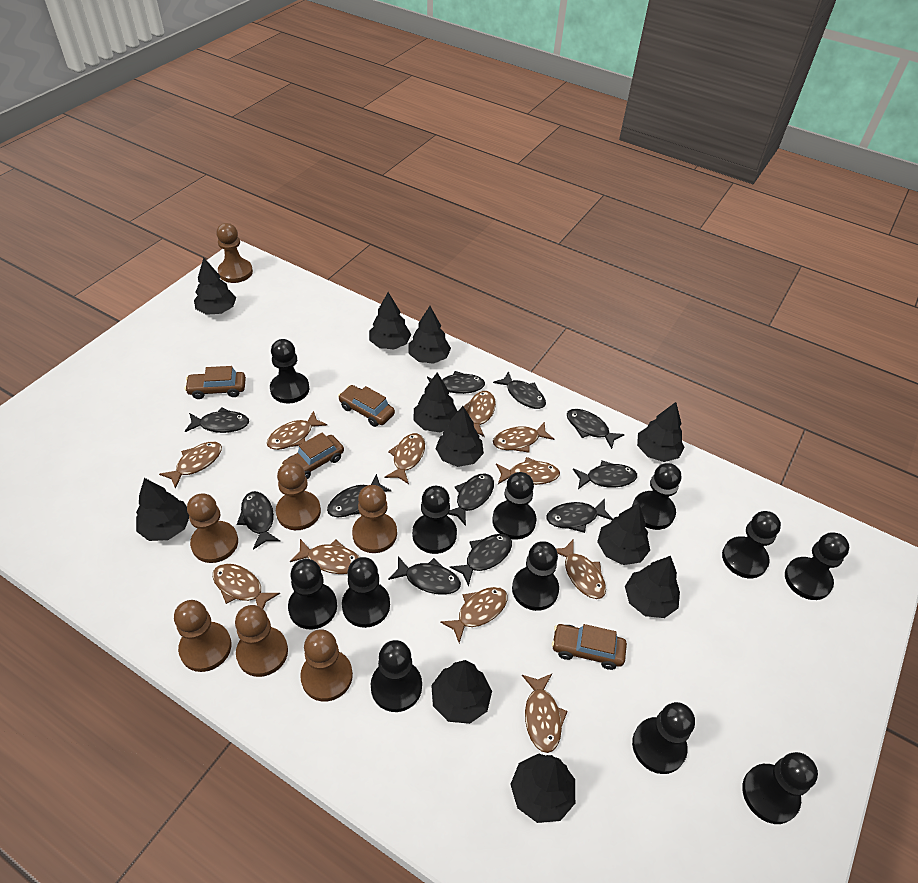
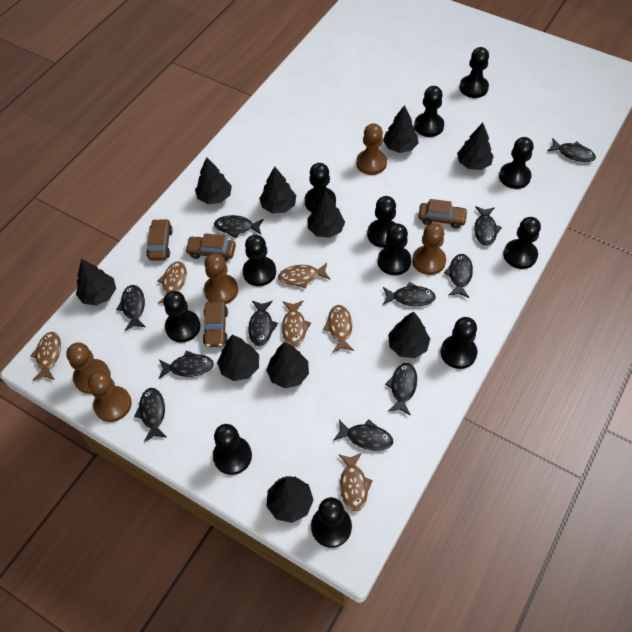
black tree: [136,478,189,541] [194,258,236,315] [369,292,411,350] [408,306,451,364] [413,372,458,432] [431,660,492,724] [435,406,484,467] [510,754,575,823] [597,503,650,565] [625,556,680,618] [637,402,685,462] = 11 -> [76,259,116,306] [195,157,232,204] [217,335,259,381] [259,166,296,213] [266,342,309,388] [266,476,314,523] [308,190,345,238] [383,105,419,153] [388,312,430,358] [457,123,494,170] = 10
brown fish: [159,442,222,489] [213,564,280,609] [267,411,328,450] [290,539,360,574] [385,433,425,484] [440,587,507,643] [463,391,496,437] [493,422,554,453] [496,457,560,485] [522,674,568,753] [556,540,606,599] = 11 -> [30,332,61,381] [157,261,187,304] [278,263,330,288] [282,301,311,347] [323,305,354,353] [338,453,373,511] = 6
brown pawn: [174,600,232,672] [187,494,238,563] [216,223,253,283] [235,605,288,677] [276,462,321,530] [300,629,353,702] [352,485,397,553] = 7 -> [66,342,111,394] [88,371,132,422] [204,253,238,304] [356,123,387,175] [412,223,446,275] = 5

